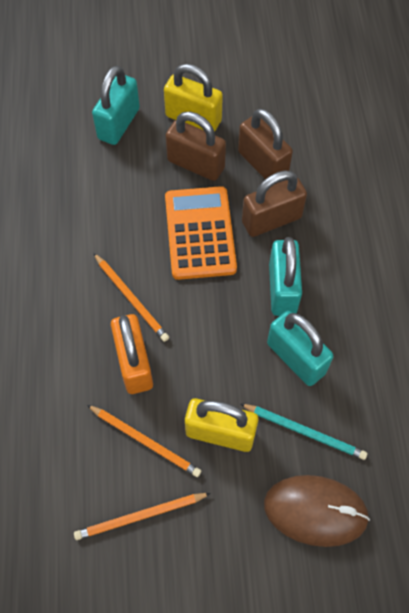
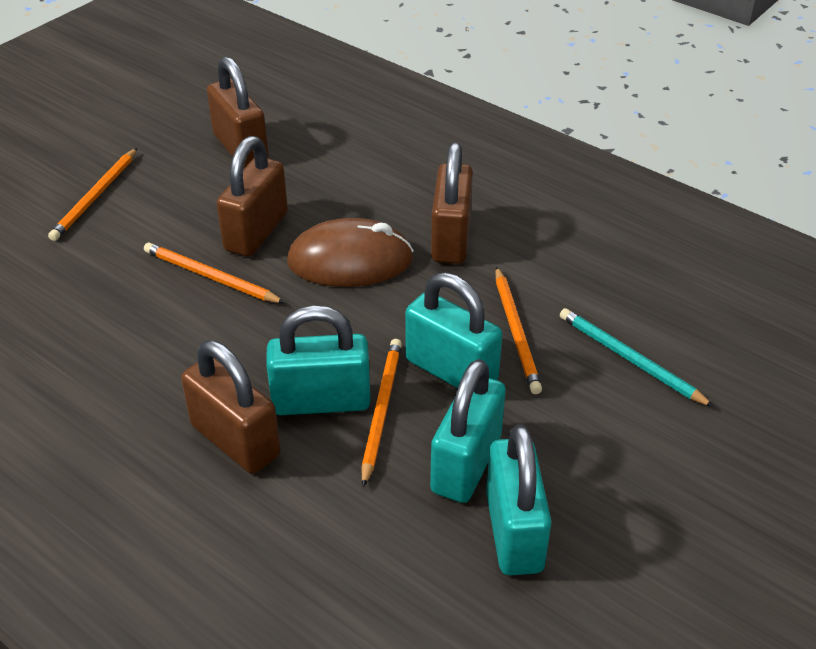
brown padlock: [165,112,226,181] [238,108,293,184] [242,170,307,237] = 3 -> [181,340,281,474] [207,56,269,168] [216,136,288,257] [431,142,473,264] = 4
orange calculator: [165,186,237,280] = 1 -> none = 0
orange padlock: [111,314,153,394] = 1 -> none = 0
orange pencil: [74,493,211,540] [87,405,201,477] [93,253,169,342] = 3 -> [48,148,137,241] [144,242,285,303] [361,339,402,487] [496,267,542,394] = 4
turquoise padlock: [92,66,140,145] [267,311,333,386] [269,237,302,316] = 3 -> [266,305,370,415] [405,272,502,388] [430,359,506,503] [486,424,552,575] = 4
yellow padlock: [164,64,223,132] [185,398,259,452] = 2 -> none = 0

